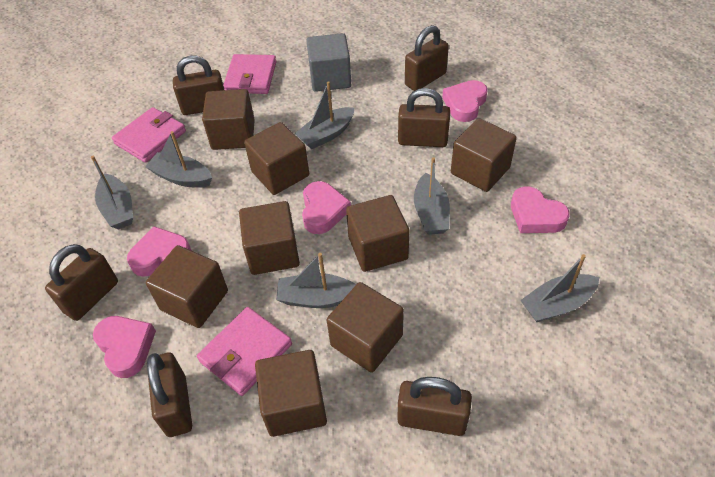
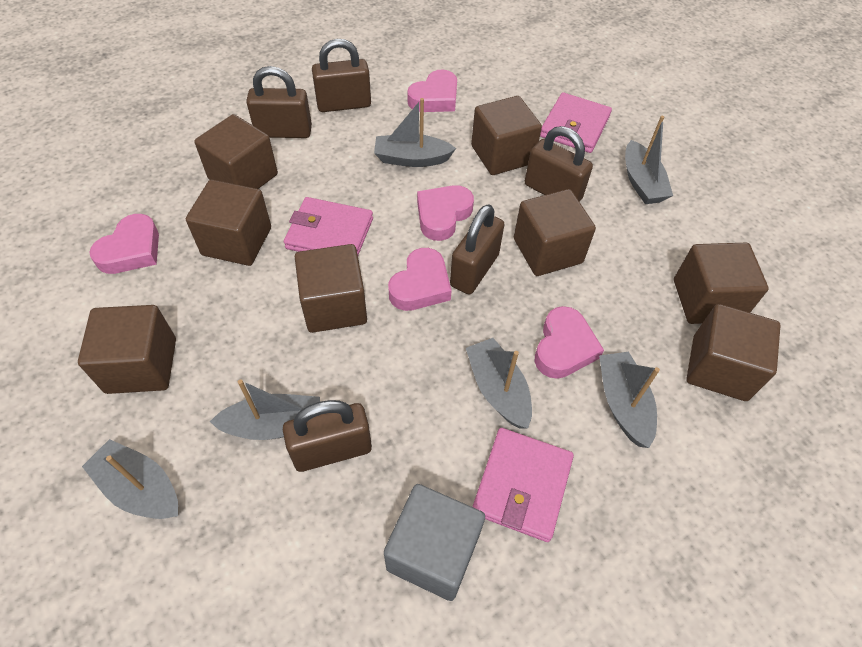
brown padlock: [45,244,118,321] [147,352,192,437] [173,56,224,115] [397,377,472,436] [398,88,450,147] [405,25,449,91] = 6 -> [246,66,312,138] [283,400,372,472] [312,39,371,112] [450,204,505,294] [525,126,593,202] = 5

